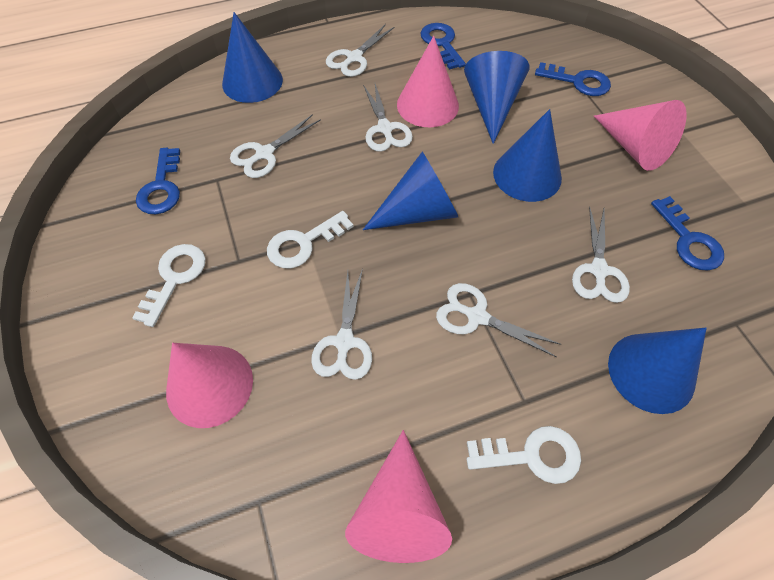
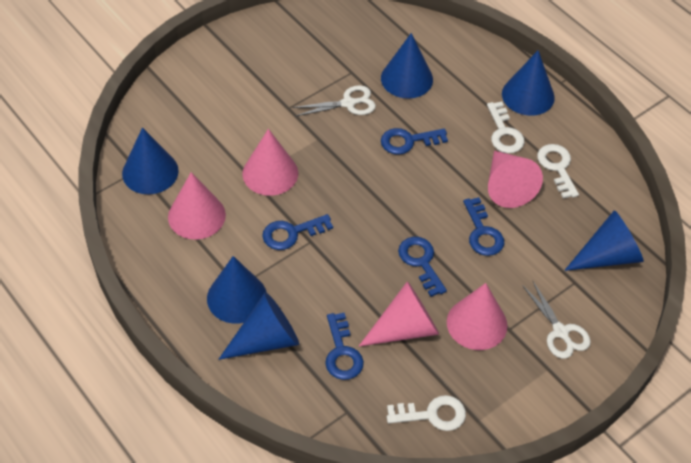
blue cone: [222,12,283,103] [363,152,458,230] [464,51,530,144] [493,109,562,202] [608,328,707,414] = 5 -> [122,127,179,194] [207,256,267,324] [218,292,299,360] [381,33,433,98] [502,50,555,116] [564,210,644,271] = 6
blue key: [136,148,180,214] [421,23,466,70] [535,62,611,96] [651,196,724,271] = 4 -> [262,214,333,250] [325,313,364,380] [381,128,448,155] [398,237,447,297] [463,197,504,256] = 5
pink cone: [166,343,253,428] [345,430,452,563] [397,36,459,127] [594,100,687,171] = 4 -> [168,172,226,239] [242,129,298,196] [359,281,439,346] [447,283,508,350] [488,151,543,208] = 5
white scissors: [230,114,321,178] [311,268,372,380] [326,24,395,77] [363,84,413,152] [436,283,561,357] [572,206,630,303] = 6 -> [293,85,376,116] [522,280,591,359] = 2

